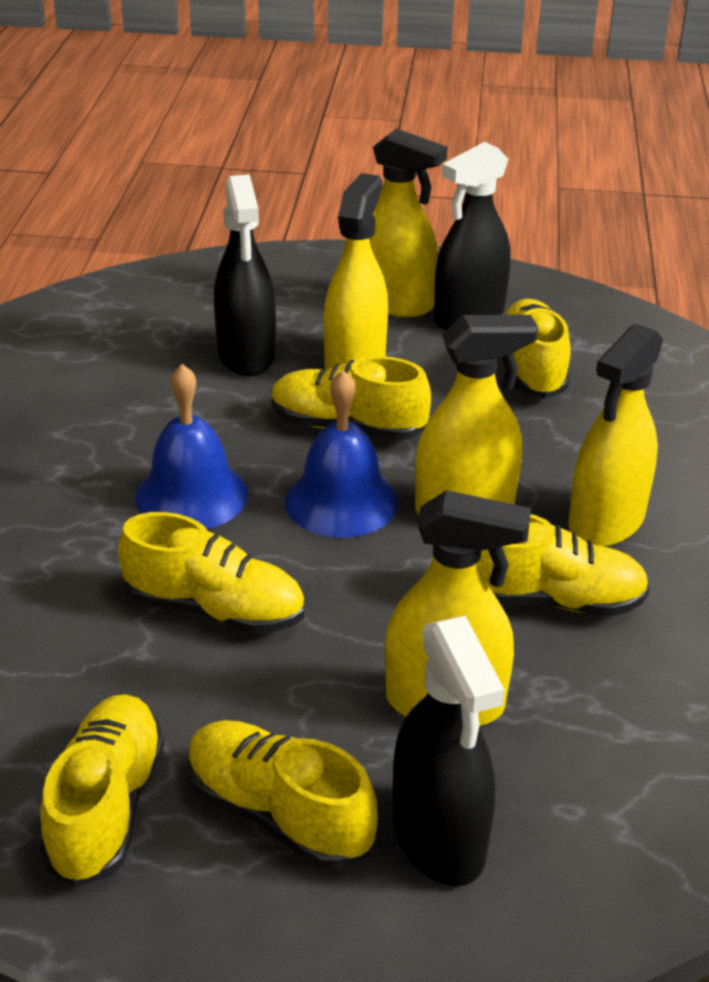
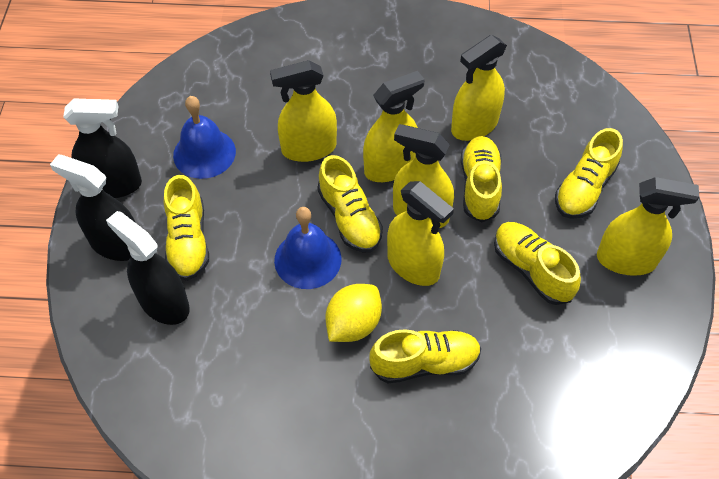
yellow lemon: none = 0 -> [325,284,382,342] = 1
yellow spray bottle: [324,173,388,370] [370,128,447,317] [385,490,531,726] [415,315,538,515] [569,323,663,547] = 5 -> [270,60,337,162] [363,71,425,182] [387,181,454,286] [393,124,454,228] [451,35,507,141] [597,177,699,276] = 6

